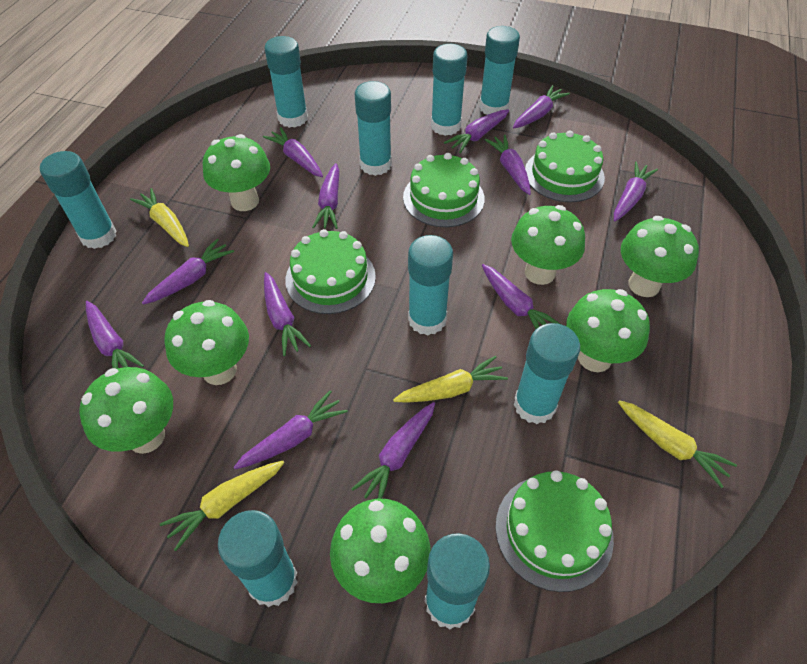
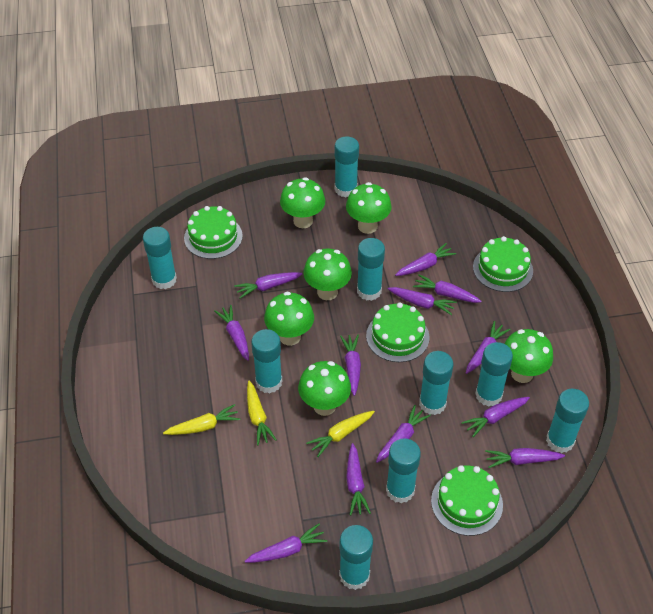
green mushroom: [79,367,173,454] [164,300,249,385] [203,134,270,211] [330,499,430,603] [511,205,585,285] [566,289,650,372] [621,216,699,297] = 7 -> [264,292,314,346] [280,177,325,228] [298,361,351,416] [303,248,352,300] [346,182,392,234] [504,329,553,383] = 6
yellow carrot: [130,188,189,247] [160,461,284,551] [393,356,508,403] [618,400,737,488] = 4 -> [163,404,241,435] [247,380,277,445] [306,411,375,457] = 3

